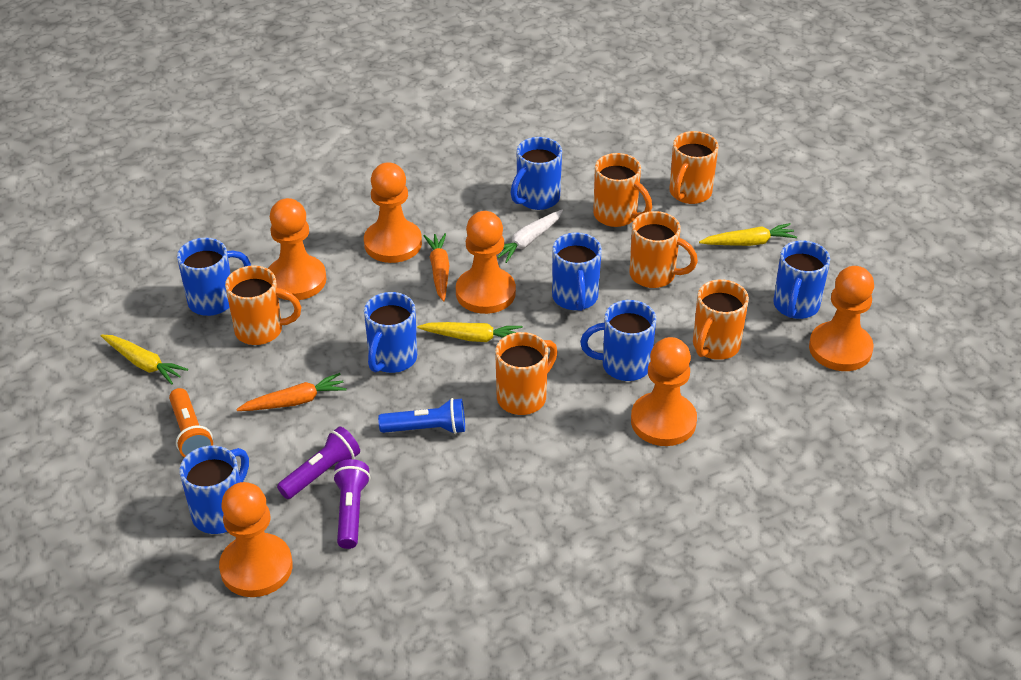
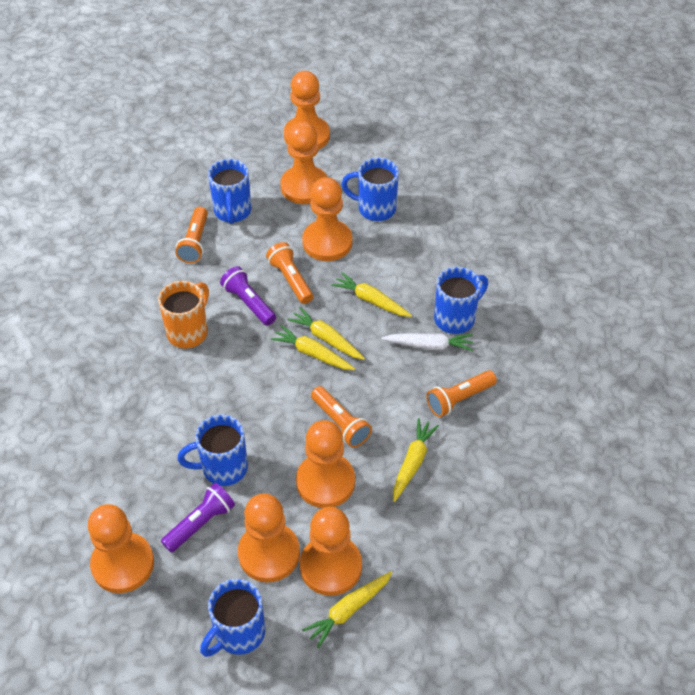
blue flashlight: [378,398,465,434] = 1 -> none = 0
blue mug: [177,238,251,316] [179,446,249,534] [364,292,417,373] [511,137,562,210] [552,232,602,311] [580,300,656,381] [773,240,830,319] = 7 -> [177,414,248,486] [200,579,265,657] [208,159,251,224] [342,157,399,221] [434,267,488,334] = 5
orange carrot: [236,373,347,411] [424,233,450,302] = 2 -> none = 0
orange flashlight: [169,388,213,458] = 1 -> [175,207,208,263] [266,242,313,304] [311,386,372,448] [426,370,497,417] = 4
orange mug: [225,266,301,345] [495,332,557,415] [593,153,652,227] [630,211,698,288] [669,131,719,204] [693,279,749,360] = 6 -> [158,281,209,348] = 1
orange pawn: [219,482,293,597] [268,198,327,300] [364,162,422,263] [456,211,516,314] [631,337,697,446] [809,266,874,371] = 6 -> [88,504,154,593] [238,493,300,582] [280,122,327,204] [284,71,330,150] [296,420,355,508] [300,507,362,596] [302,177,352,261] = 7
yellow carrot: [101,335,188,385] [417,322,523,342] [699,223,797,246] = 3 -> [271,325,355,370] [287,307,365,360] [302,571,392,648] [331,272,412,317] [393,418,439,502] = 5

